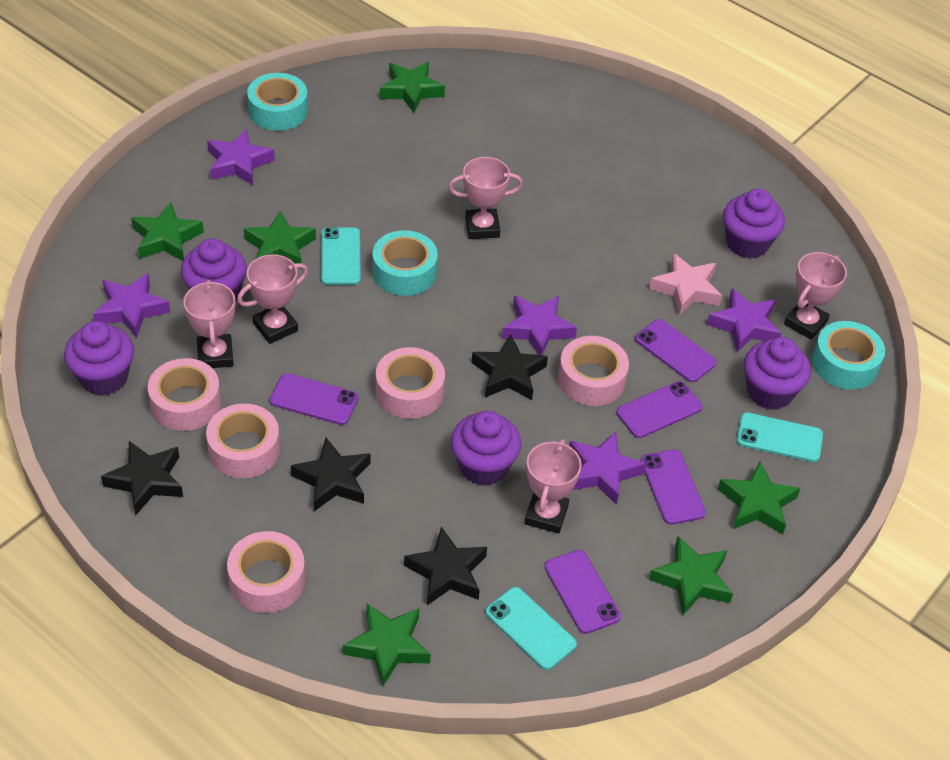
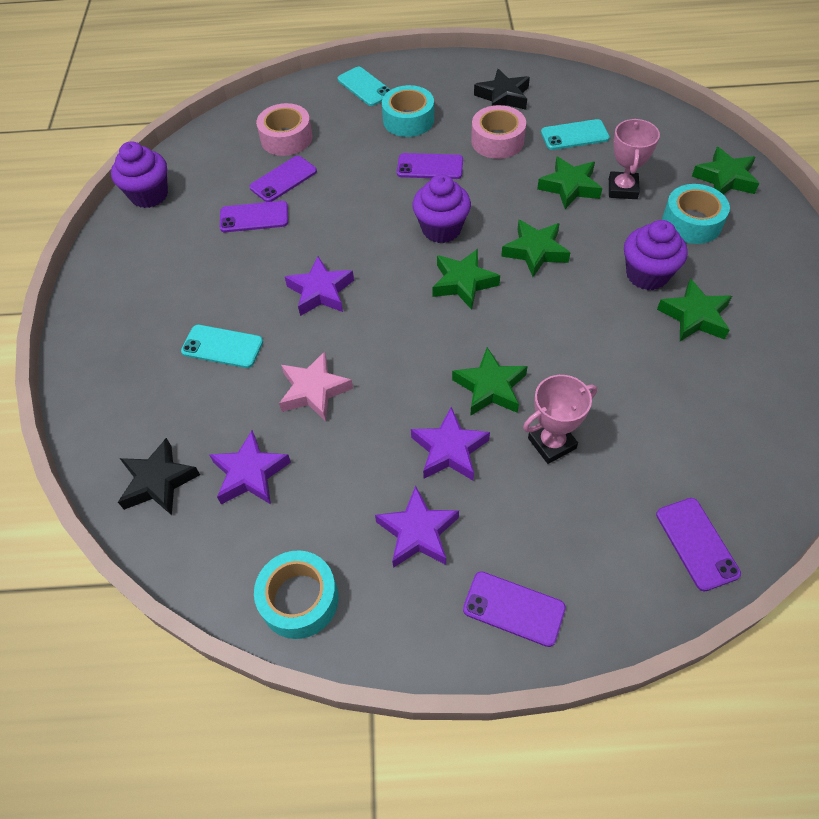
black star: [101,441,183,516] [291,438,370,511] [404,526,487,605] [472,334,548,400] = 4 -> [118,438,200,515] [474,69,530,110] = 2
pink tape: [148,358,221,431] [206,403,280,478] [227,531,305,613] [376,347,445,419] [558,336,629,406] = 5 -> [256,103,313,156] [471,105,526,159] = 2
pink trophy: [183,280,235,368] [237,254,308,344] [448,157,523,239] [524,439,582,534] [784,252,847,340] = 5 -> [523,375,597,464] [609,119,660,199] = 2
purple cupcake: [64,321,134,396] [181,239,247,302] [451,411,521,486] [723,189,785,259] [744,337,811,410] = 5 -> [111,141,168,208] [412,174,471,243] [624,220,688,290] = 3
purple star: [93,273,170,338] [207,129,275,186] [502,296,577,355] [569,431,646,505] [707,289,781,353] = 5 -> [209,430,291,504] [285,256,354,316] [375,485,459,568] [411,407,490,480] = 4

